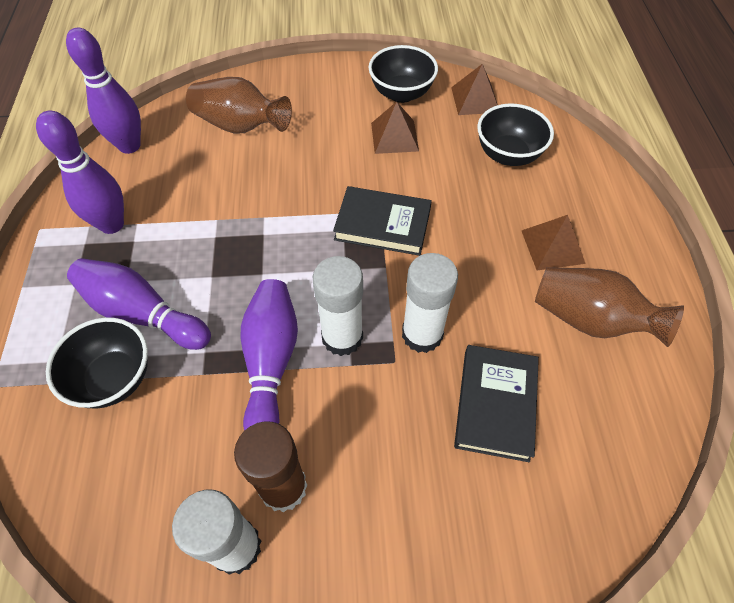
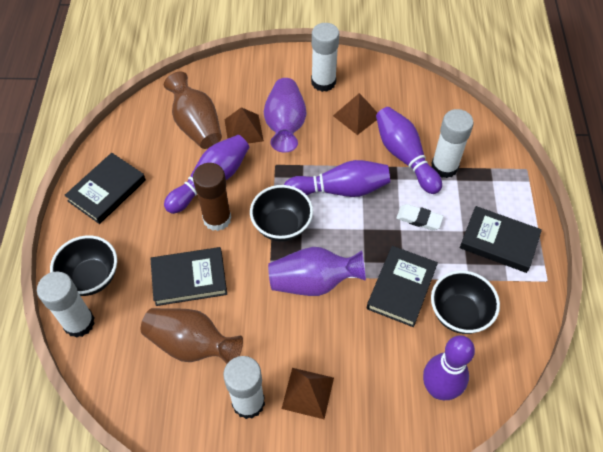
black book: [333,186,432,256] [454,345,539,462] = 2 -> [64,153,146,224] [150,247,227,306] [367,246,438,327] [460,206,542,273] = 4
purple vase: none = 0 -> [264,78,306,152] [268,247,366,296] = 2
white eraser: none = 0 -> [396,204,444,230] = 1
white glue stick: [172,490,261,575] [313,256,363,356] [402,253,458,353] = 3 -> [37,271,95,338] [223,356,265,419] [311,23,339,92] [431,109,474,178] = 4

